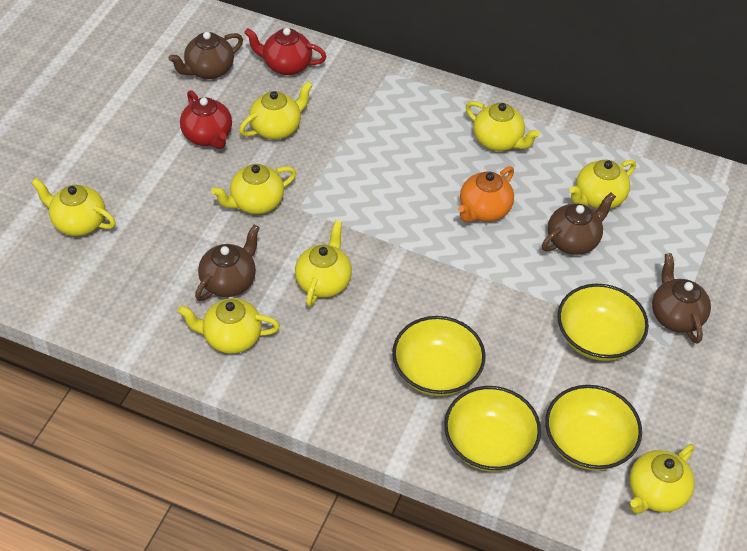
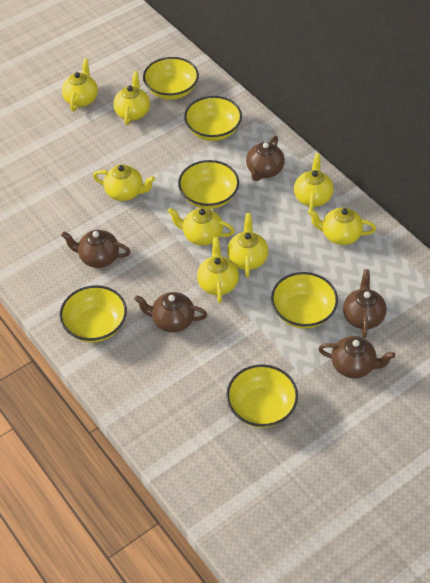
brown teapot: [168,32,243,79] [195,225,260,301] [542,192,616,255] [652,253,711,343] = 4 -> [61,230,131,268] [134,292,207,333] [246,136,285,181] [318,336,395,378] [343,269,387,338] = 5
orange teapot: [458,166,514,222] = 1 -> none = 0
red teapot: [180,90,232,149] [244,28,327,75] = 2 -> none = 0
yellow bowl: [392,316,486,396] [444,386,541,472] [545,385,642,471] [557,284,649,361] = 4 -> [60,285,127,343] [143,57,199,100] [178,160,239,209] [184,96,242,141] [226,364,298,428] [271,272,338,328] = 6

